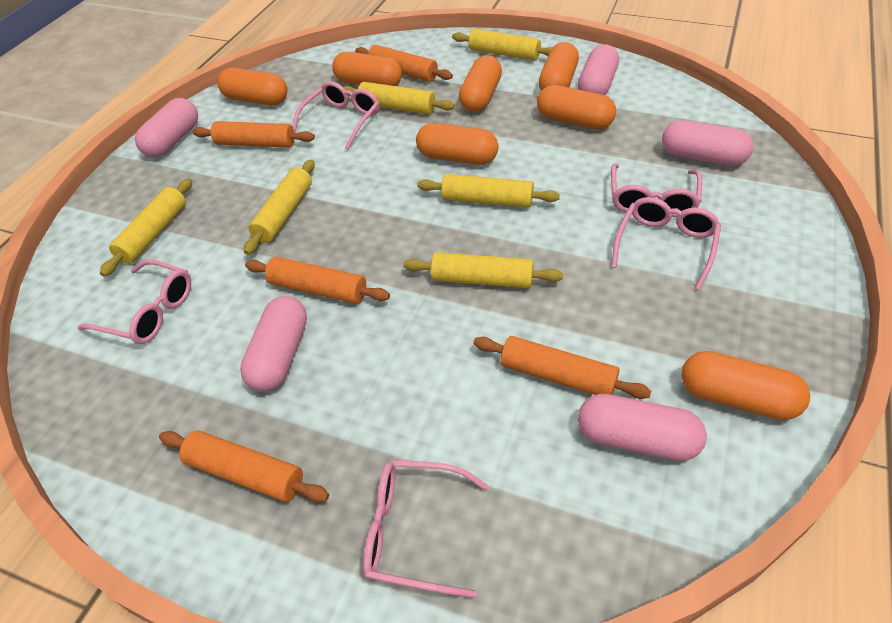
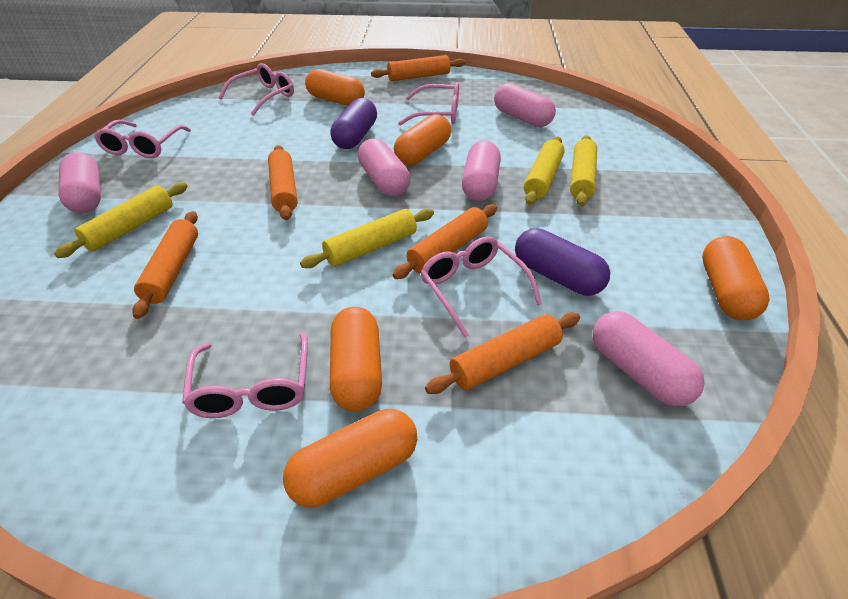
orange capsule: [217,68,287,105] [332,52,402,86] [416,123,498,165] [459,55,502,112] [537,85,616,129] [539,42,579,91] [681,351,810,420] = 7 -> [283,409,417,508] [305,69,365,106] [330,307,382,412] [394,114,451,165] [702,236,770,320] = 5
purple capsule: none = 0 -> [330,98,377,149] [515,228,610,296] = 2
yellow rolling pin: [100,178,192,276] [244,159,315,255] [343,82,455,114] [403,252,563,288] [417,174,560,208] [452,29,553,61] = 6 -> [54,182,188,258] [300,209,434,268] [524,137,565,205] [570,135,597,206] = 4

